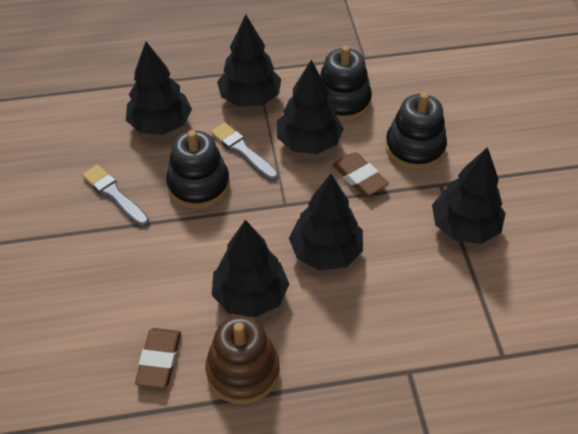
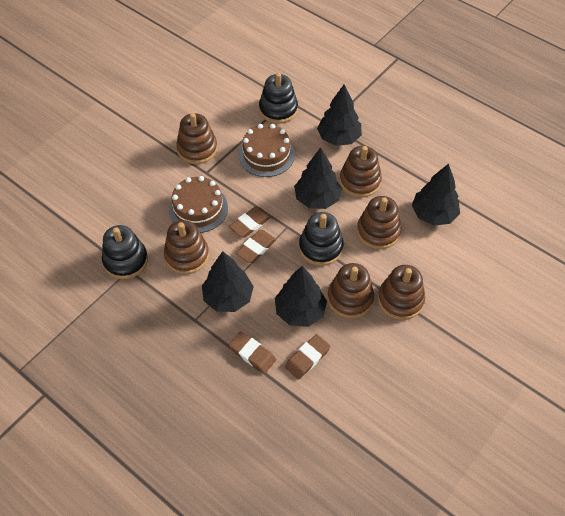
black tree: [126,42,192,135] [212,220,289,318] [217,15,281,107] [277,60,344,154] [289,174,363,271] [432,147,506,244] = 6 -> [202,251,254,312] [275,266,327,327] [294,147,342,209] [317,84,362,146] [412,163,460,226] = 5
brown cake: none = 0 -> [169,176,228,233] [239,124,295,177] = 2
brown eraser: [135,328,181,389] [332,152,389,197] = 2 -> [229,206,271,238] [229,331,276,374] [236,230,276,263] [285,334,330,379] = 4
brown stacking toy: [205,316,280,404] = 1 -> [164,220,209,274] [176,113,218,164] [327,263,374,318] [339,146,382,198] [357,196,401,249] [378,265,425,320] = 6
grey brush: [82,165,149,227] [211,123,278,181] = 2 -> none = 0

